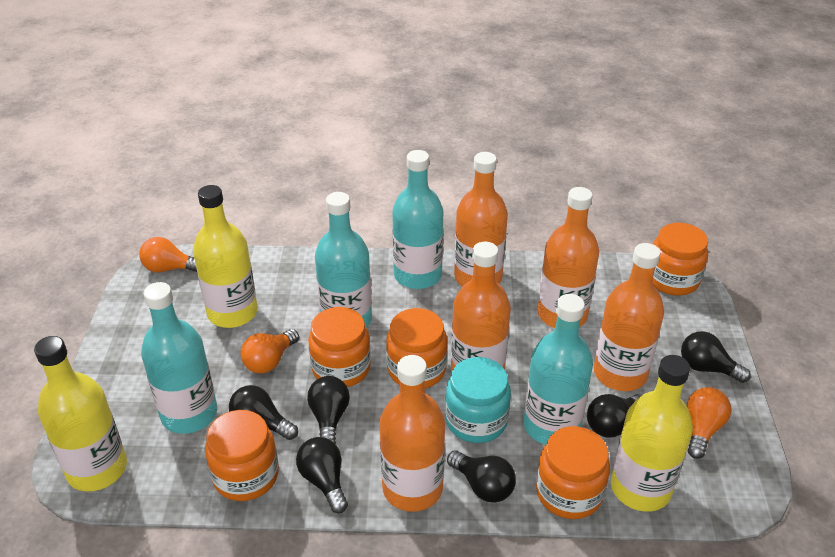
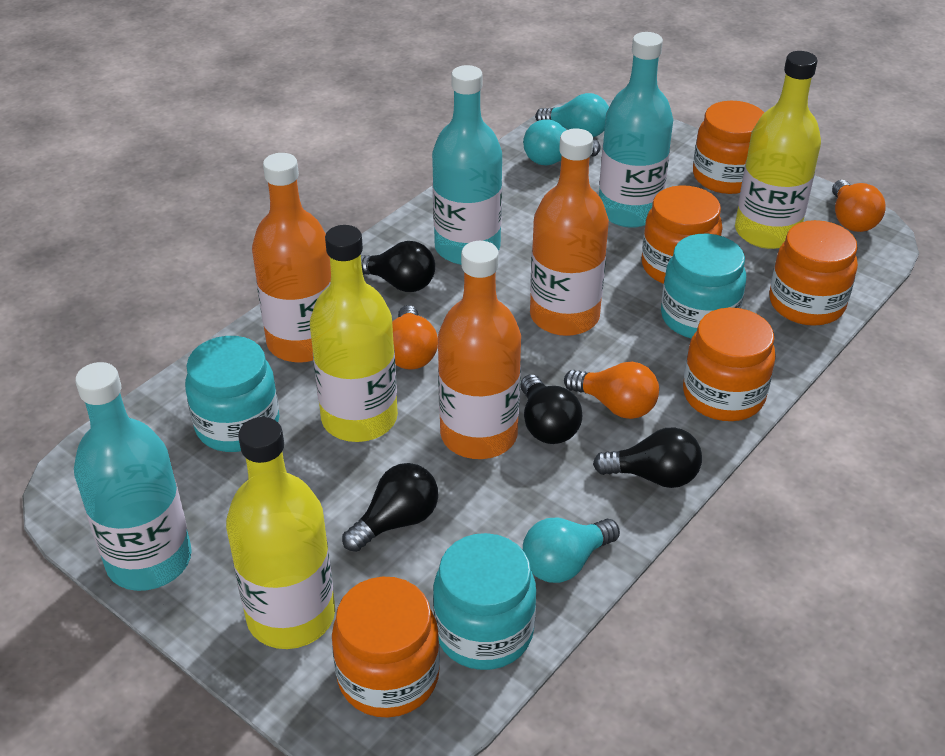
black light bulb: [229,385,298,440] [296,437,348,513] [307,376,350,444] [447,450,516,503] [587,394,642,438] [681,331,751,383] = 6 -> [342,463,438,552] [361,241,435,292] [520,374,582,444] [593,427,702,488] = 4
orange bottle: [379,355,445,512] [451,242,511,373] [454,152,508,286] [538,187,599,328] [594,243,664,391] = 5 -> [252,153,331,363] [438,241,521,459] [530,128,609,336] = 3
turquoise bottle: [141,282,217,434] [315,192,372,328] [392,150,443,289] [524,294,593,445] = 4 -> [74,362,192,591] [432,65,502,265] [599,32,673,228] = 3
turquoise jar: [445,357,511,443] = 1 -> [185,336,279,452] [433,533,536,670] [661,234,746,339] = 3
turquoise light bulb: none = 0 -> [523,119,601,165] [523,518,620,583] [535,93,609,137] = 3

